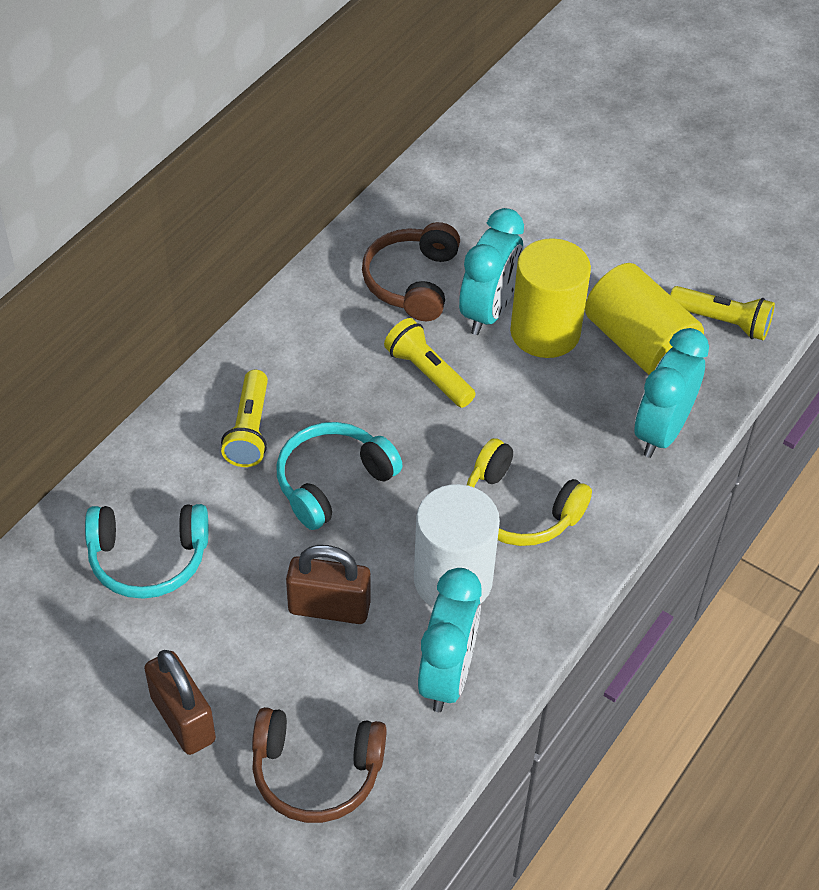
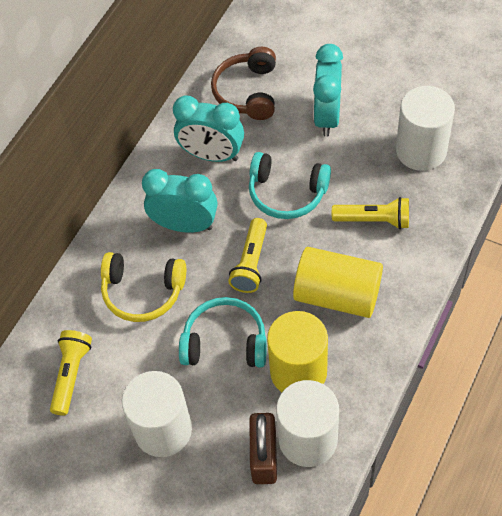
brown headphones: [252,707,387,823] [362,222,460,321] = 2 -> [211,47,276,120] = 1
brown padlock: [144,650,216,755] [286,545,371,624] = 2 -> [249,413,277,484] = 1
white cylinder: [414,484,500,607] = 1 -> [122,371,192,457] [276,380,339,467] [396,86,455,171] = 3

